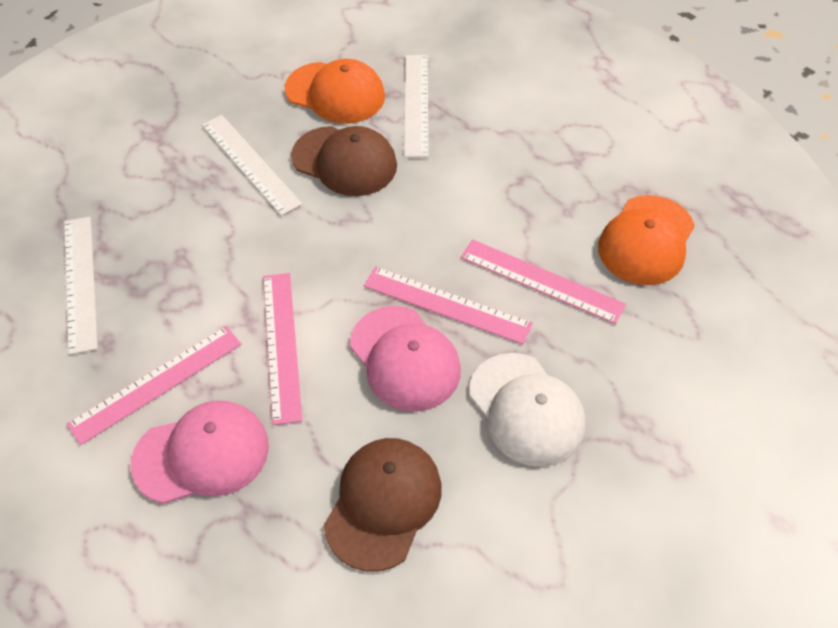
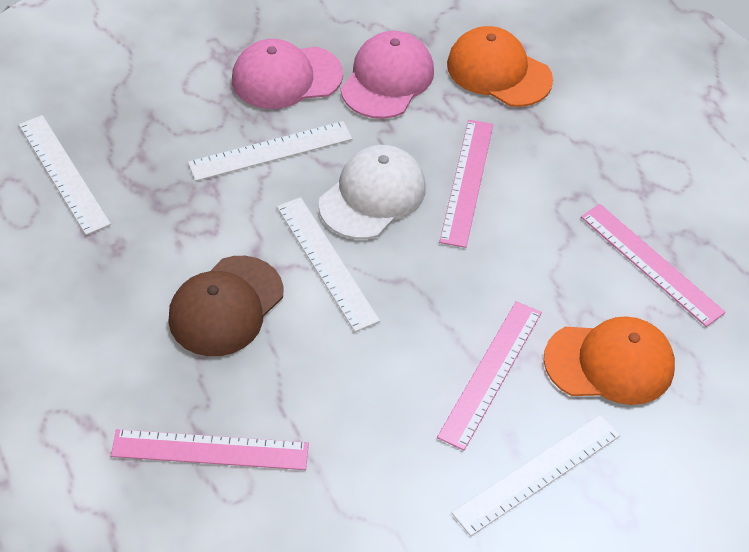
brown cap: [291,126,397,196] [324,438,442,571] = 2 -> [168,256,284,356] = 1
white ruler: [64,217,98,355] [202,115,302,216] [404,55,429,157] = 3 -> [19,115,111,235] [188,121,352,181] [277,197,380,332] [451,414,621,536] = 4

